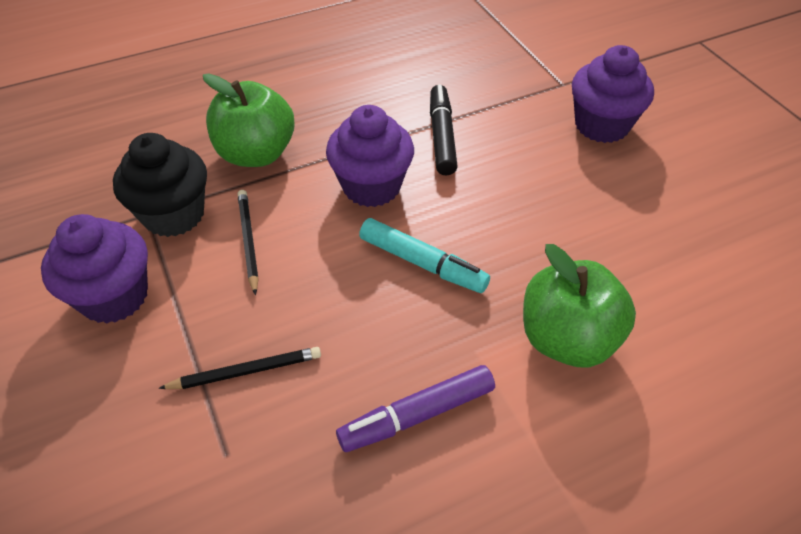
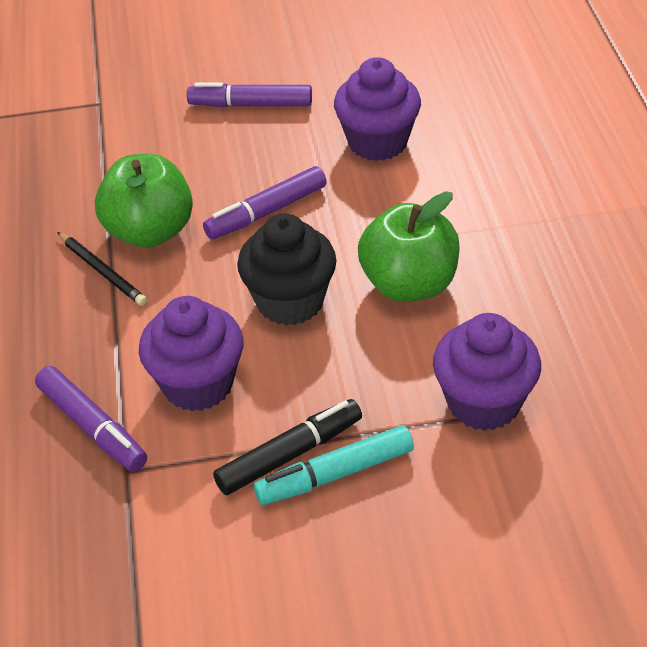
black pencil: [158,347,321,389] [238,190,259,295] = 2 -> [57,232,147,306] = 1
purple marker: [336,365,495,452] = 1 -> [35,366,147,472] [187,83,312,107] [203,166,327,239] = 3

